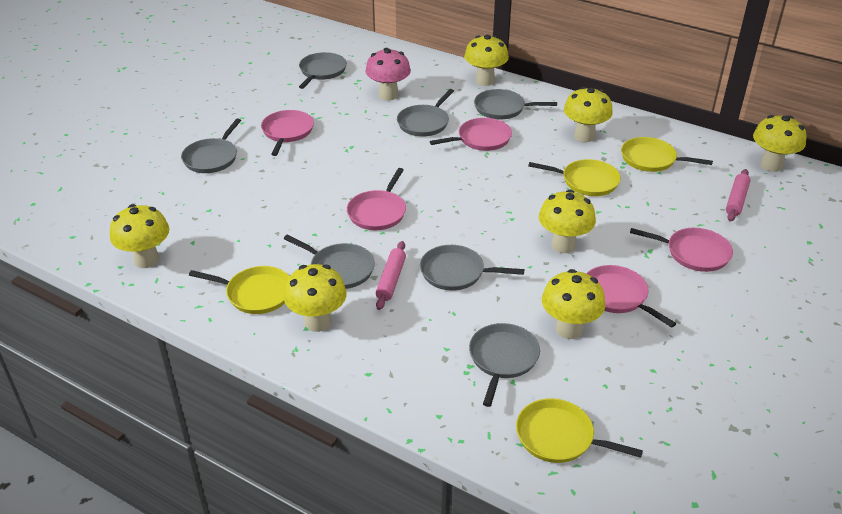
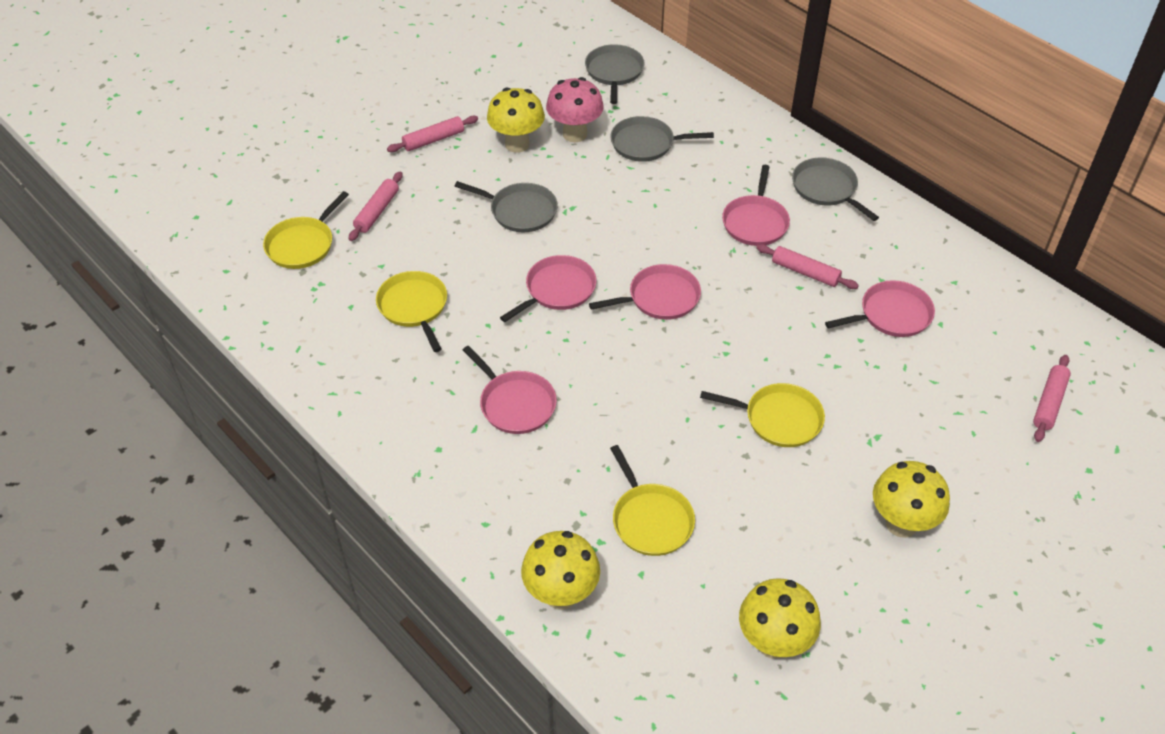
grey pan: [181,118,241,173] [284,234,375,289] [299,52,347,89] [397,89,454,137] [420,245,524,291] [469,323,540,407] [474,89,557,120] = 7 -> [455,181,558,232] [585,44,645,104] [610,116,714,162] [792,157,879,221] = 4
pink rolling pin: [376,241,406,310] [726,169,750,222] = 2 -> [349,171,403,241] [387,116,478,152] [756,244,859,289] [1033,355,1071,442] = 4
yellow mushroom: [110,204,169,268] [284,264,347,332] [464,35,509,86] [539,190,596,253] [542,269,605,339] [564,87,613,142] [753,115,807,172] = 7 -> [487,87,545,153] [521,531,600,610] [739,578,821,659] [873,461,950,538] = 4

